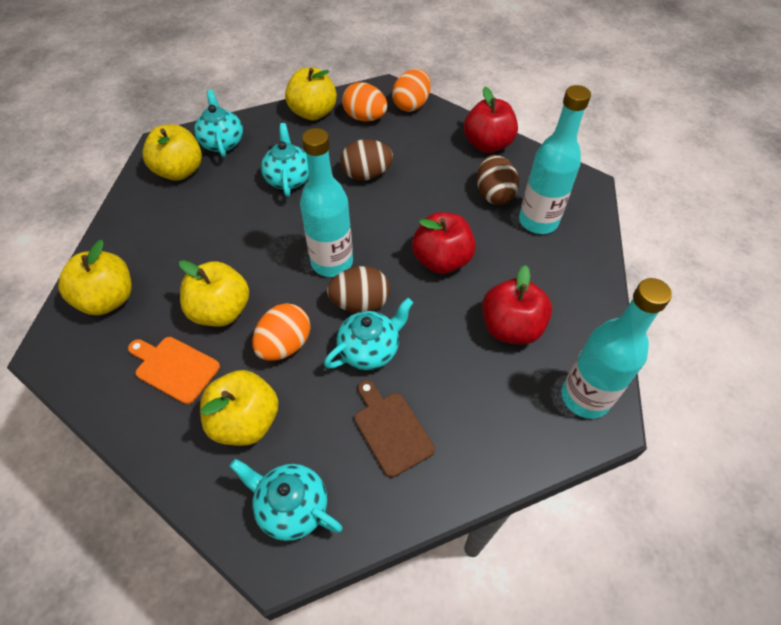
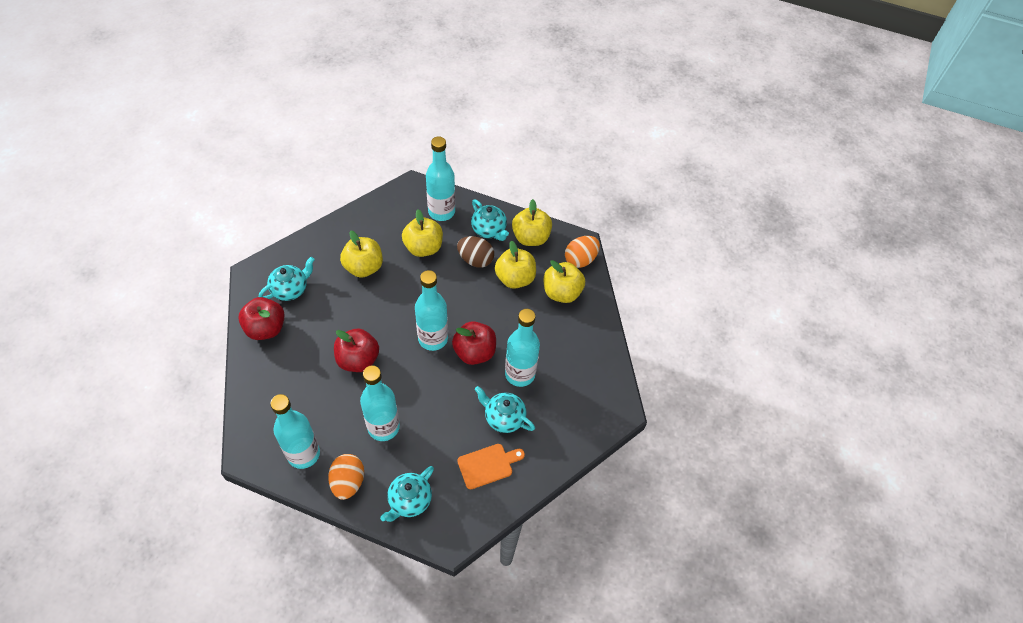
brown cutting board: [354,380,435,478] = 1 -> none = 0
brown egg: [327,266,390,313] [341,139,393,181] [477,155,519,205] = 3 -> [457,236,494,268] = 1
orange egg: [252,303,310,361] [342,82,387,122] [392,69,431,112] = 3 -> [328,454,364,500] [565,236,600,268] = 2
turquoise bottle: [300,128,353,277] [519,85,591,234] [561,278,672,419] = 3 -> [270,394,320,469] [360,365,400,441] [415,270,448,351] [426,136,455,221] [505,309,540,387] = 5

